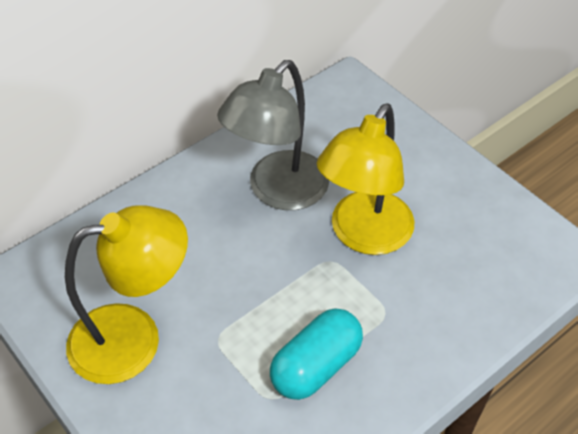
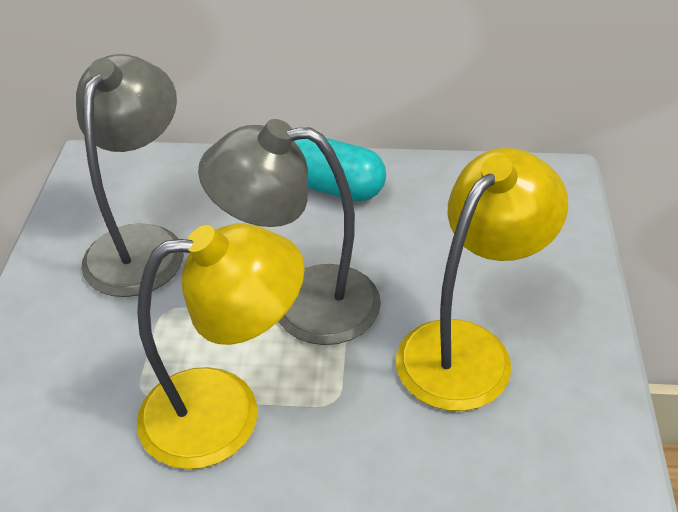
grey lamp: [217,60,329,210] = 1 -> [76,54,184,297] [198,119,381,345] = 2

